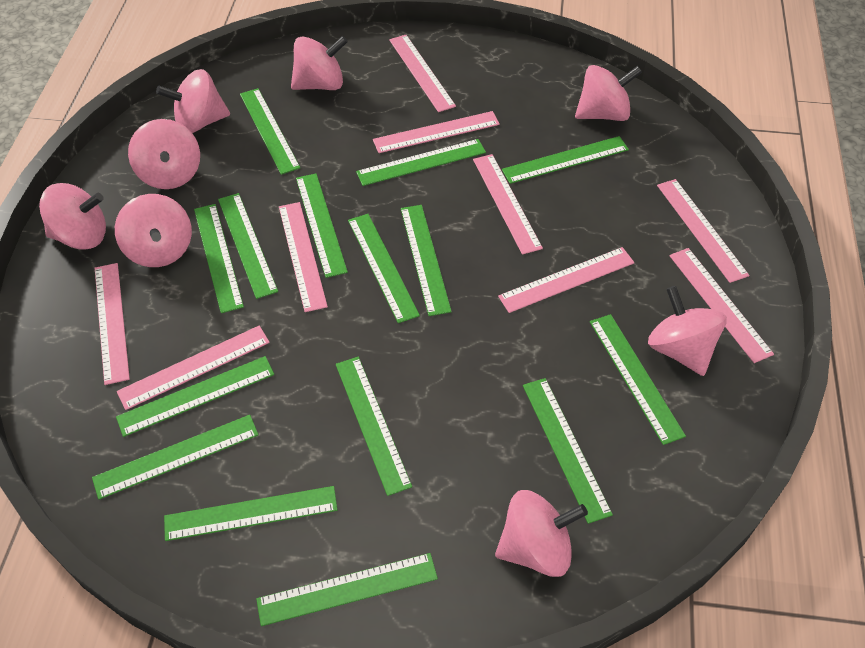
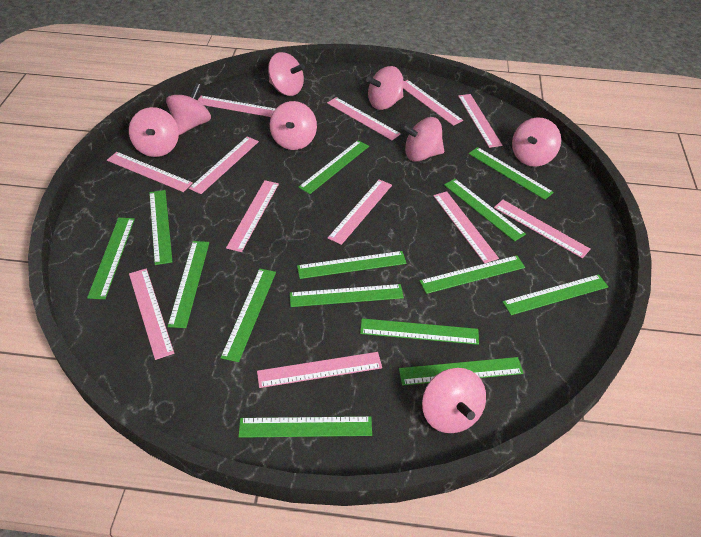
green ruler: [92,415,259,499] [116,356,274,437] [164,486,338,541] [194,204,244,313] [218,193,278,299] [240,88,300,174] [256,553,438,626] [296,173,348,278] [336,357,412,496] [348,214,420,323] [356,139,486,186] [401,205,452,316] [502,136,629,184] [523,378,613,524] [590,314,686,445] = 15 -> [87,218,135,299] [149,190,173,265] [168,241,209,328] [220,269,276,362] [238,416,372,438] [289,284,404,307] [297,251,407,279] [298,140,369,194] [360,318,479,345] [399,357,523,386] [419,255,525,294] [444,179,526,241] [469,147,554,200] [502,274,608,315] = 14
pink ruler: [95,263,130,385] [117,325,270,410] [279,202,328,312] [373,111,500,153] [389,35,456,112] [473,154,543,255] [498,247,635,313] [657,179,749,283] [669,248,774,363] = 9 -> [107,152,193,192] [129,269,174,360] [189,137,259,194] [197,96,276,117] [226,180,279,252] [257,352,382,388] [327,97,401,140] [328,179,392,245] [403,80,463,126] [433,191,499,264] [458,94,503,148] [494,200,591,258] = 12

